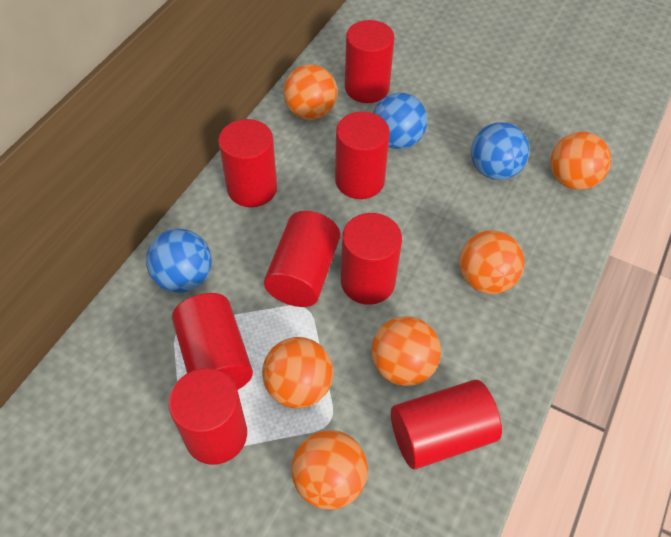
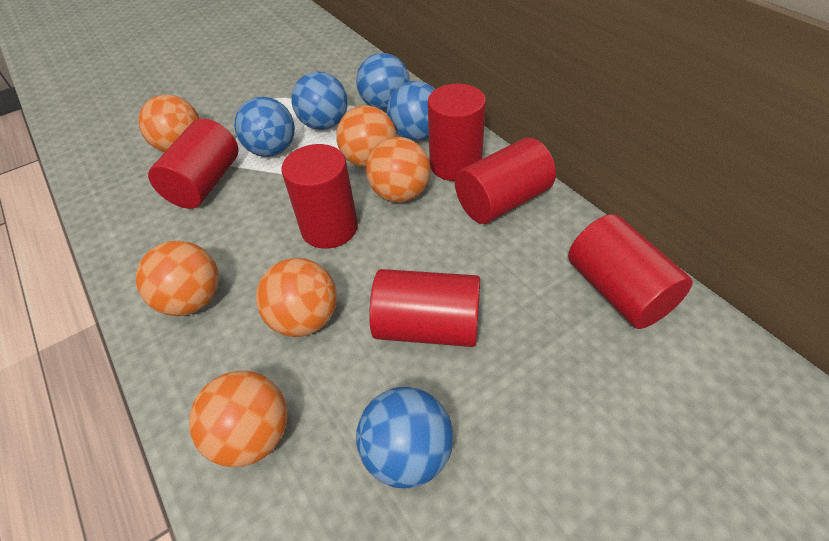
blue ball: [146,229,212,293] [373,93,427,149] [471,122,530,180] = 3 -> [234,97,295,157] [291,72,348,130] [356,53,410,110] [356,387,453,488] [387,81,435,141] = 5
red cylinder: [169,368,247,465] [172,293,253,390] [218,119,277,207] [264,211,340,307] [335,111,390,199] [341,213,402,305] [345,20,395,103] [391,380,502,470] = 8 -> [148,118,239,209] [282,144,358,249] [369,269,480,347] [428,84,486,181] [455,138,556,224] [568,214,693,329] = 6

